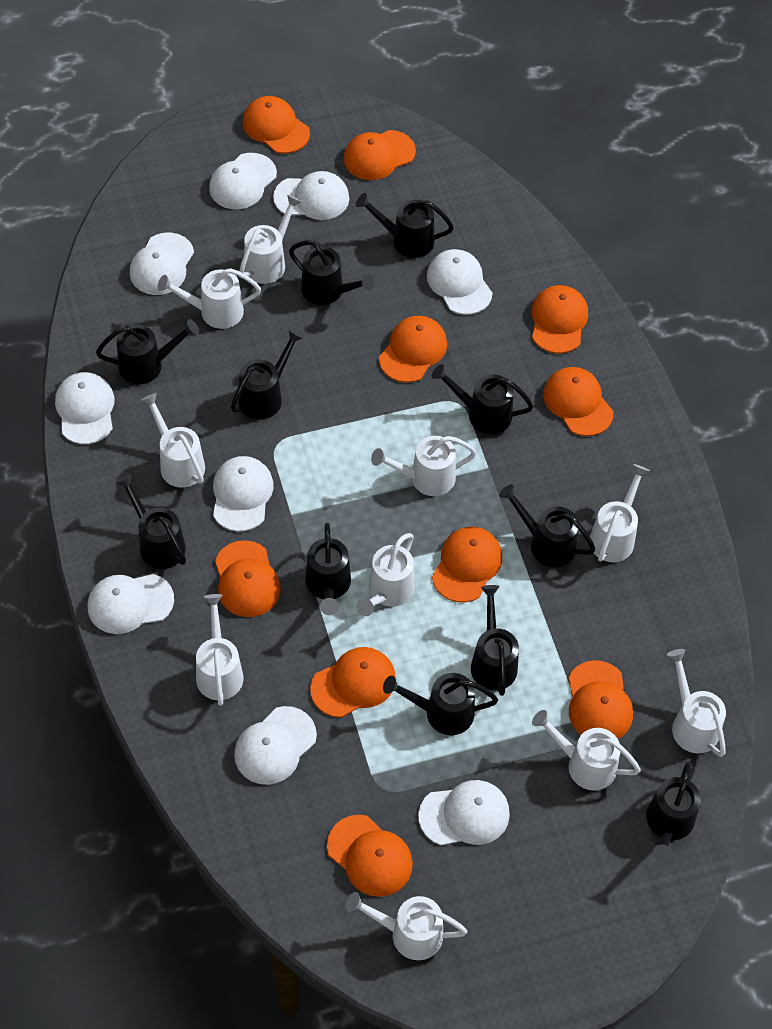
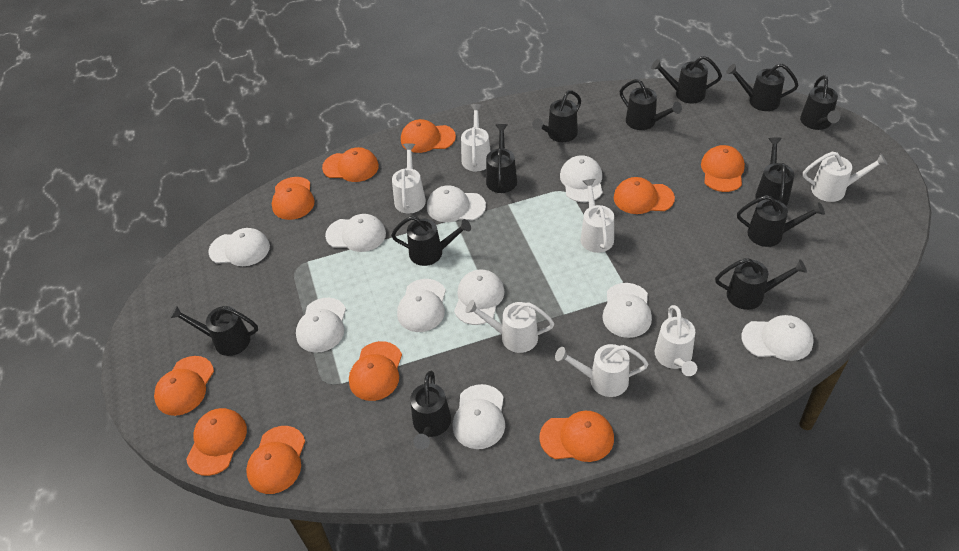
black watering can: [96,319,199,384] [116,474,186,569] [231,329,304,420] [289,240,375,305] [305,523,351,615] [356,193,454,258] [383,673,498,735] [432,364,533,434] [471,585,519,696] [499,484,596,567] [646,761,701,863] = 11 -> [170,305,258,356] [391,216,471,266] [410,371,451,449] [486,124,517,193] [532,90,581,142] [620,79,682,130] [651,56,722,104] [715,258,807,310] [726,64,799,111] [737,195,825,247] [755,137,794,206] [800,75,840,130] = 12
white cap: [55,372,115,444] [88,574,174,634] [130,233,194,295] [209,153,277,209] [213,456,274,532] [234,706,317,785] [273,171,349,220] [418,780,510,846] [427,249,493,315] = 9 -> [208,228,270,266] [296,298,346,353] [325,214,386,252] [397,279,446,332] [427,185,486,222] [453,384,505,449] [454,269,504,325] [560,155,603,202] [602,283,652,338] [742,315,814,361] = 10
white watering can: [141,393,205,488] [158,268,261,329] [196,594,244,706] [239,194,302,284] [346,892,467,960] [356,533,415,616] [371,436,477,496] [532,710,641,791] [590,464,650,562] [667,649,726,757] = 10 -> [392,143,426,214] [461,104,491,172] [465,300,554,353] [555,344,649,397] [580,179,614,253] [655,305,697,376] [803,152,887,202] = 7

